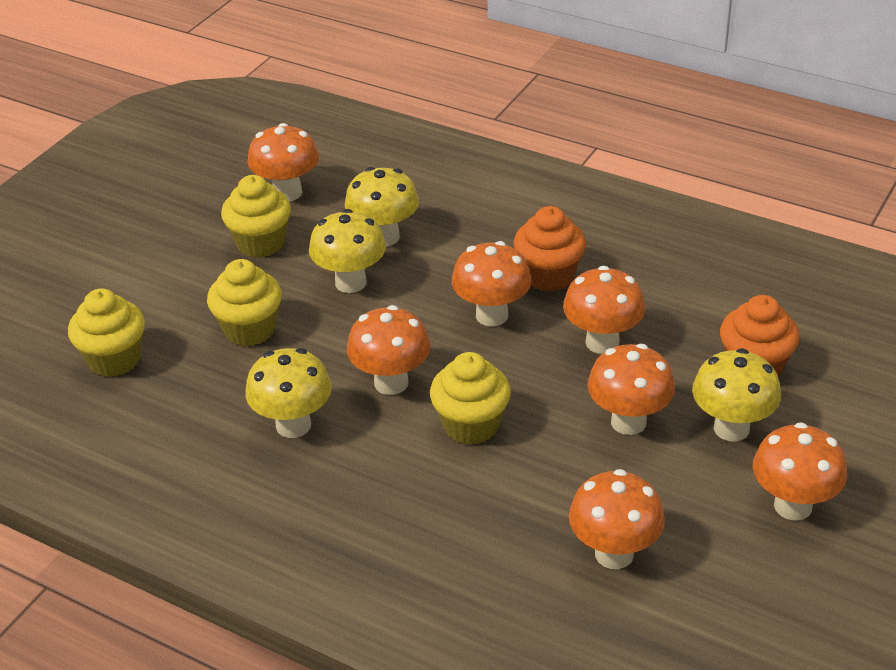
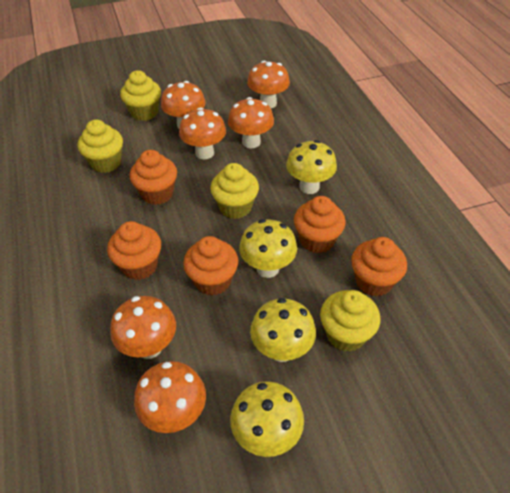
orange cupcake: [514,206,586,292] [720,295,799,378] = 2 -> [107,221,161,280] [130,150,177,205] [183,236,238,295] [294,196,346,253] [351,237,407,296] = 5
orange mushroom: [247,123,319,201] [347,305,430,395] [452,241,531,326] [563,266,645,354] [569,469,665,569] [587,344,675,435] [753,422,847,521] = 7 -> [110,296,176,359] [134,361,206,433] [161,81,206,129] [179,107,226,159] [228,97,274,149] [247,60,290,108] = 6

